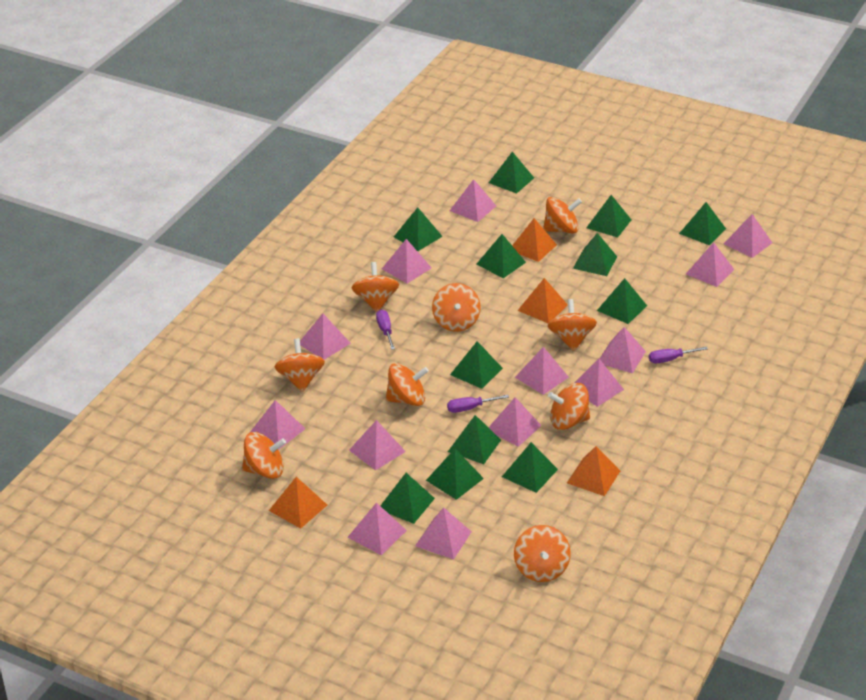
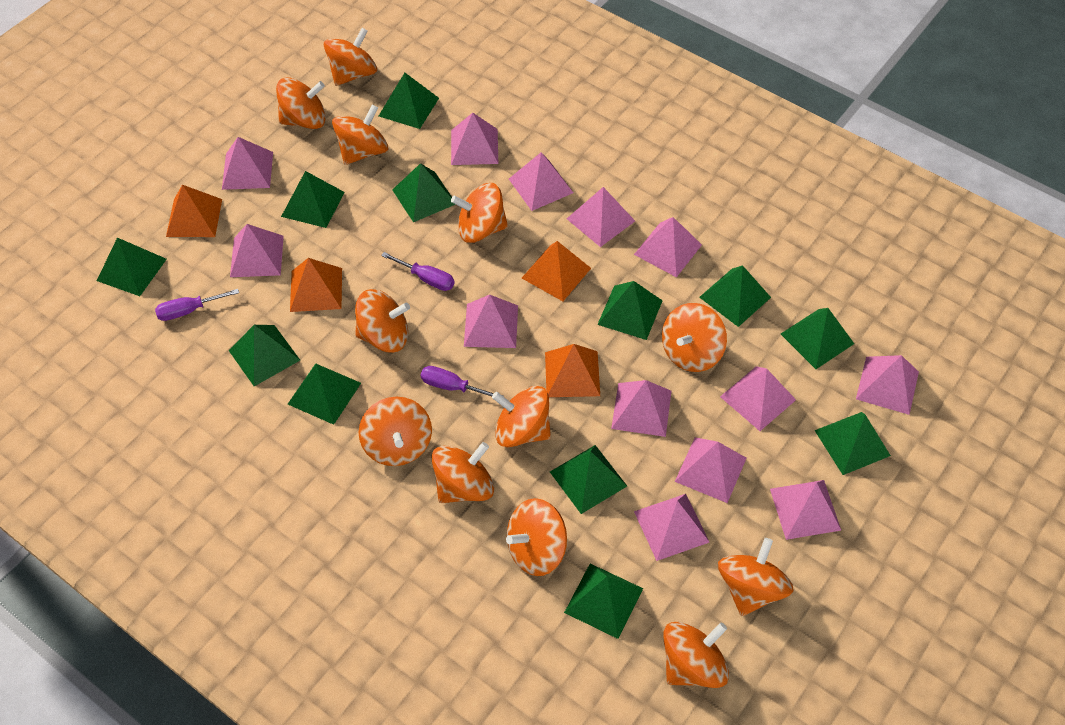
orange spinning top: [242,432,286,479] [275,338,325,392] [351,262,399,312] [386,363,429,406] [432,283,481,332] [514,525,571,582] [543,197,582,234] [548,299,597,351] [548,383,590,430] = 9 -> [276,78,326,129] [324,28,377,86] [332,104,388,165] [355,289,410,353] [359,397,432,466] [432,442,494,503] [451,183,508,243] [492,386,551,447] [506,498,567,576] [662,303,727,372] [663,622,729,688] [718,538,794,616] = 12

